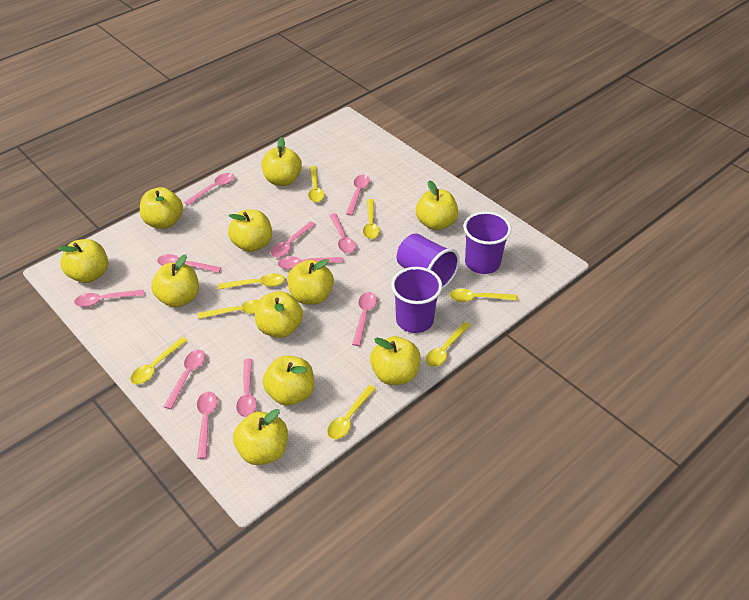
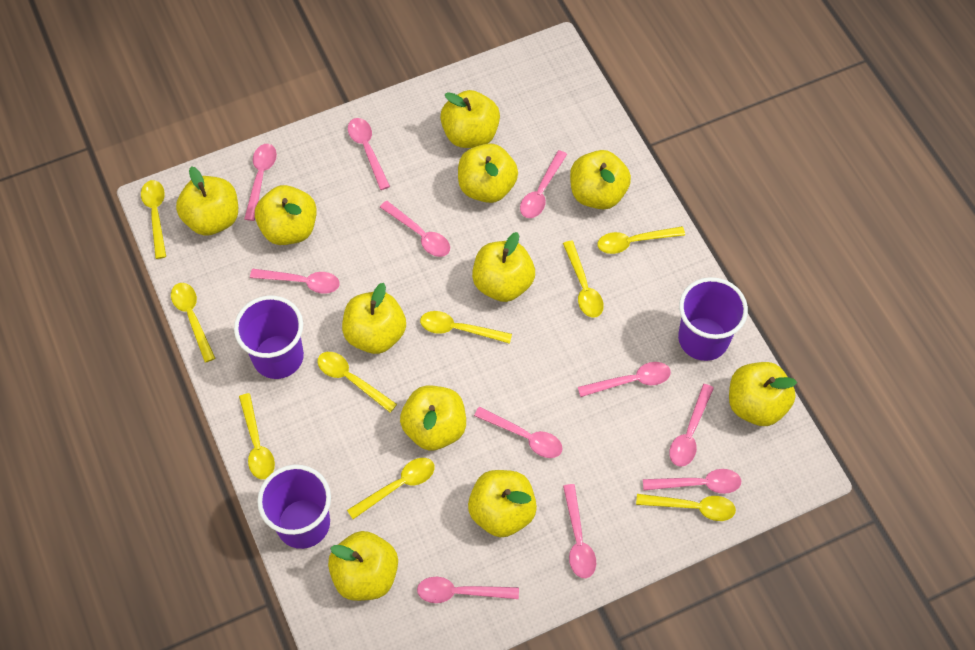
yellow spoon: [130,337,188,384] [198,300,259,319] [218,273,284,290] [308,166,324,202] [327,385,376,439] [363,199,380,239] [426,322,471,367] [450,289,517,302] = 8 -> [141,180,166,259] [171,283,215,363] [239,393,275,479] [317,352,397,413] [347,458,435,519] [420,311,512,344] [563,241,604,318] [597,226,685,254] [636,494,736,521] = 9

